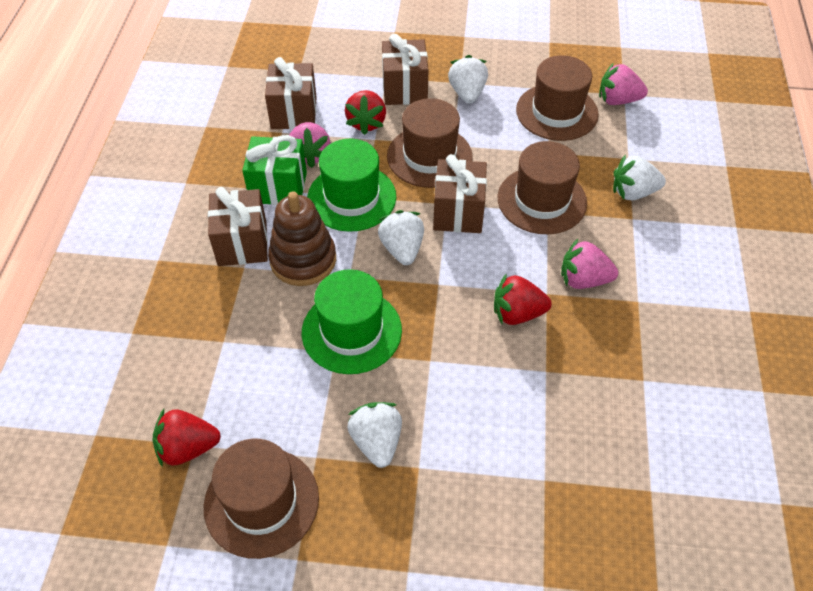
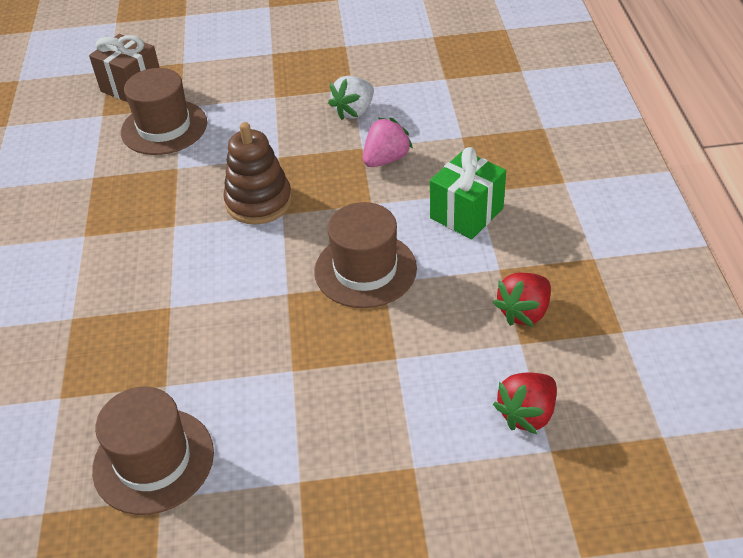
brown gift: [208,187,268,266] [265,57,317,129] [382,34,428,105] [433,154,487,233] = 4 -> [89,34,160,102] = 1
brown hat: [204,439,319,559] [387,98,473,188] [498,141,587,234] [516,55,599,141] = 4 -> [92,386,214,515] [121,68,207,155] [314,202,417,308] = 3
green hat: [302,269,402,374] [307,139,396,232] = 2 -> none = 0
pink strawberry: [290,122,330,168] [561,239,618,289] [599,63,648,105] = 3 -> [363,117,413,167] = 1
red strawberry: [153,409,221,467] [345,90,386,135] [494,273,552,325] = 3 -> [493,273,551,327] [493,373,557,434] = 2
white strawberry: [347,402,402,468] [378,210,424,265] [448,55,488,104] [613,155,666,200] = 4 -> [328,76,374,120] = 1

